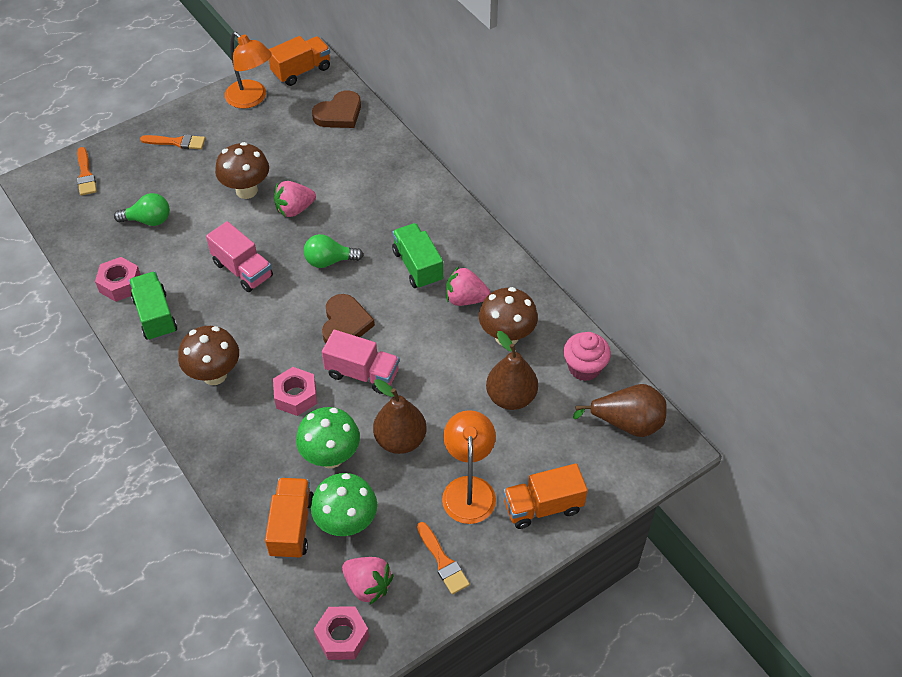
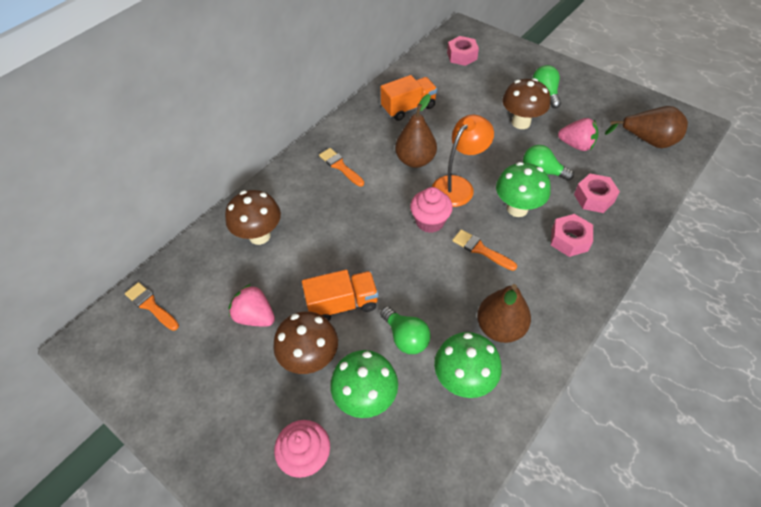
brown heart: [312,90,361,128] [322,294,375,343] = 2 -> none = 0
green light bulb: [114,193,170,226] [304,234,363,268] = 2 -> [380,306,431,354] [523,145,574,181] [532,65,561,108] = 3
green mushroom: [296,407,360,468] [311,473,377,536] = 2 -> [330,350,398,418] [434,332,502,398] [496,162,551,217] = 3
green truck: [129,272,177,341] [392,223,443,289] = 2 -> none = 0
orange lamp: [225,32,272,109] [442,410,496,524] = 2 -> [432,115,494,207] = 1
orange truck: [265,478,314,559] [268,36,330,86] [503,464,588,529] = 3 -> [302,270,378,321] [380,75,437,121] = 2
pink cupcake: [563,332,611,381] = 1 -> [274,420,330,478] [410,187,453,233] = 2
pink strawberry: [274,181,316,217] [342,557,393,605] [446,266,490,306] = 3 -> [228,284,275,327] [558,118,599,151] = 2
pink truck: [206,221,273,292] [322,330,399,394] = 2 -> none = 0

